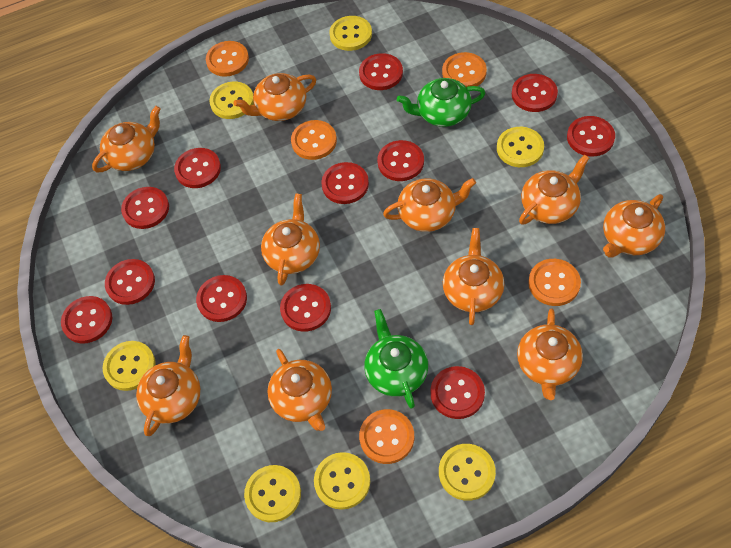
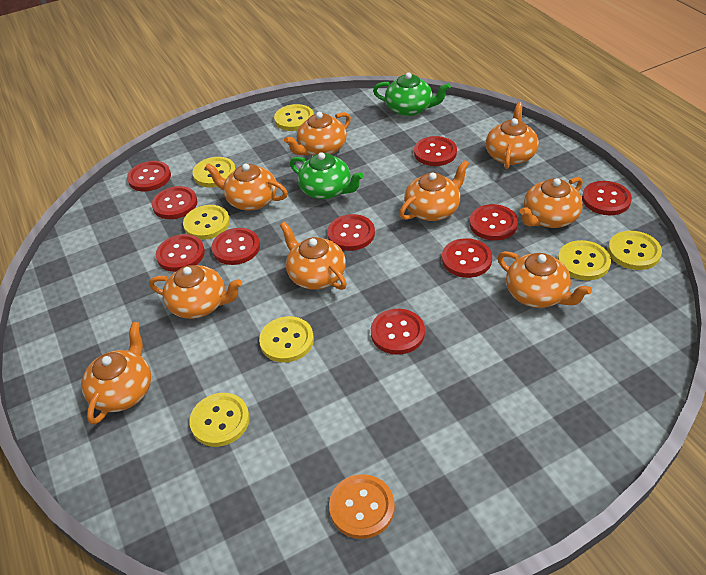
orange button: [206,41,249,77] [291,120,337,160] [359,409,414,464] [442,52,487,87] [528,259,581,306] = 5 -> [329,474,395,539] = 1
orange teapot: [92,106,161,172] [136,335,201,436] [234,73,316,121] [261,193,320,286] [267,349,332,431] [383,178,476,232] [443,228,504,325] [517,309,583,400] [519,155,589,225] [603,194,665,258] = 10 -> [81,322,151,425] [149,265,242,319] [205,163,288,210] [280,222,347,290] [284,112,351,156] [399,160,469,221] [486,102,539,169] [498,251,592,308] [519,177,583,228] = 9
red button: [61,296,112,343] [105,259,155,305] [121,187,169,229] [174,148,221,188] [196,275,247,322] [280,284,331,332] [321,162,369,204] [359,53,403,90] [377,140,424,181] [430,366,485,419] [512,74,558,112] [567,116,615,157] = 12 -> [127,161,171,191] [152,186,198,219] [156,234,205,272] [212,228,260,265] [327,214,375,251] [371,309,425,355] [414,136,457,166] [442,238,492,278] [469,204,518,241] [582,181,632,215] = 10

